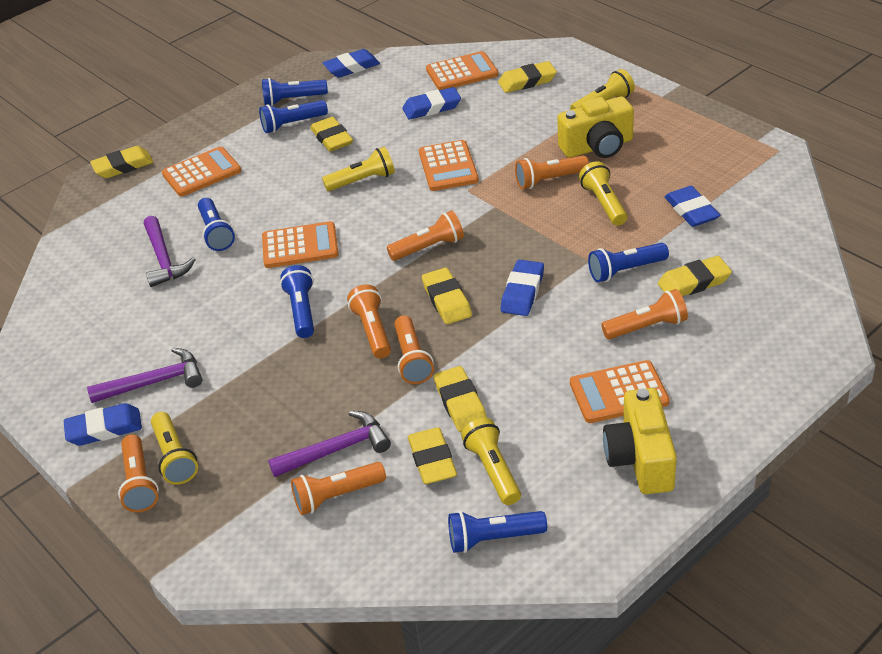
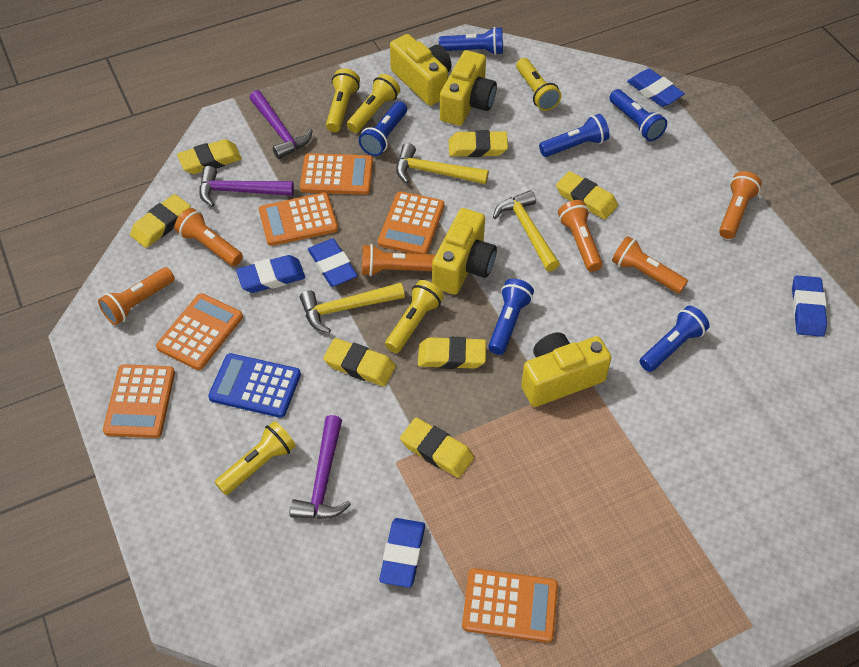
blue calculator: none = 0 -> [208,353,301,418] = 1
orange calculator: [162,147,241,197] [262,221,339,268] [419,140,479,191] [426,51,498,90] [570,360,670,423] = 5 -> [103,364,175,438] [156,293,243,370] [259,192,338,246] [300,153,373,195] [378,191,444,254] [462,568,558,643] = 6
orange flashlight: [118,434,159,512] [291,462,386,515] [347,284,391,359] [387,210,464,261] [394,315,434,384] [515,155,589,189] [601,289,688,339] = 7 -> [98,267,175,325] [175,208,243,266] [362,244,435,277] [558,200,603,272] [612,236,688,294] [719,171,762,239] = 6
yellow camera: [557,96,634,158] [603,388,677,494] = 2 -> [390,34,451,106] [432,208,497,295] [440,50,497,126] [521,332,611,407] = 4
yellow hammer: none = 0 -> [300,283,405,333] [396,143,489,184] [493,190,560,272] = 3

